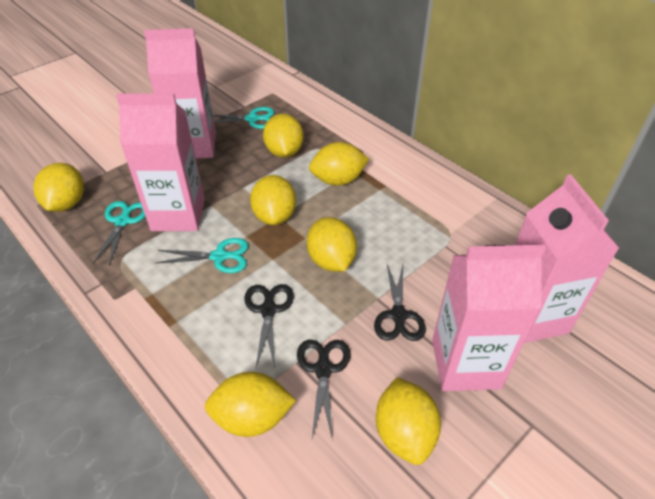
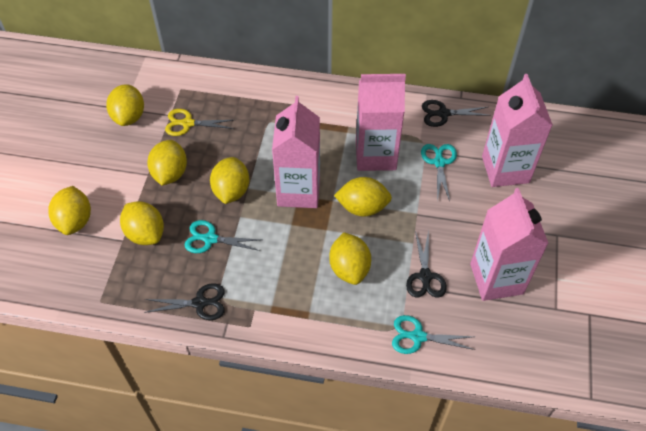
yellow scissors: none = 0 -> [165,109,234,136] = 1

